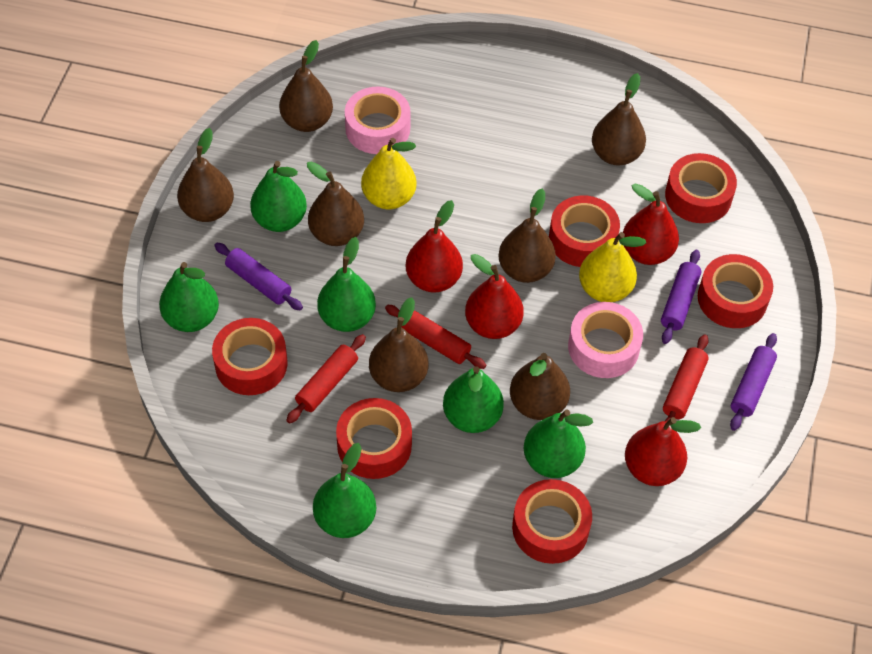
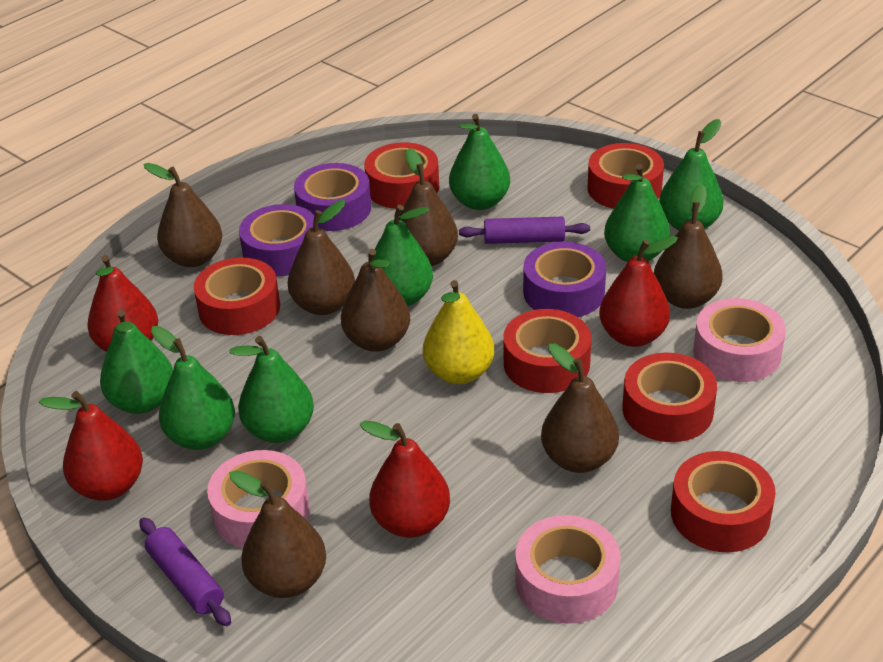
green pear: [159,262,219,332] [250,161,307,232] [313,443,376,538] [317,237,376,332] [443,366,504,433] [524,409,593,478] = 6 -> [100,310,173,414] [151,326,235,450] [230,336,314,443] [373,205,433,306] [449,114,510,210] [604,164,670,262] [659,119,723,230] = 7
pink tape: [345,86,411,154] [568,302,643,378] = 2 -> [207,450,310,548] [515,515,621,624] [693,298,786,382] = 3
purple rolling pin: [214,243,303,310] [661,250,701,344] [730,333,777,431] = 3 -> [139,517,231,626] [459,217,590,244] = 2
purple tape: none = 0 -> [239,204,314,276] [294,163,371,231] [523,242,606,317] = 3
red rolling pin: [286,334,366,423] [385,305,486,369] [663,334,709,422] = 3 -> none = 0
yellow pear: [361,138,417,209] [579,232,646,302] = 2 -> [423,280,494,384] = 1

